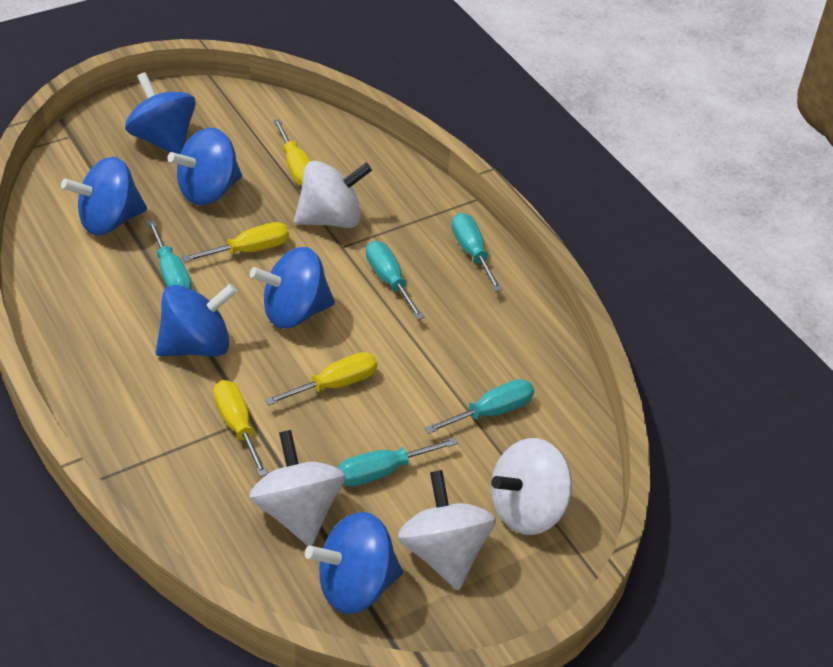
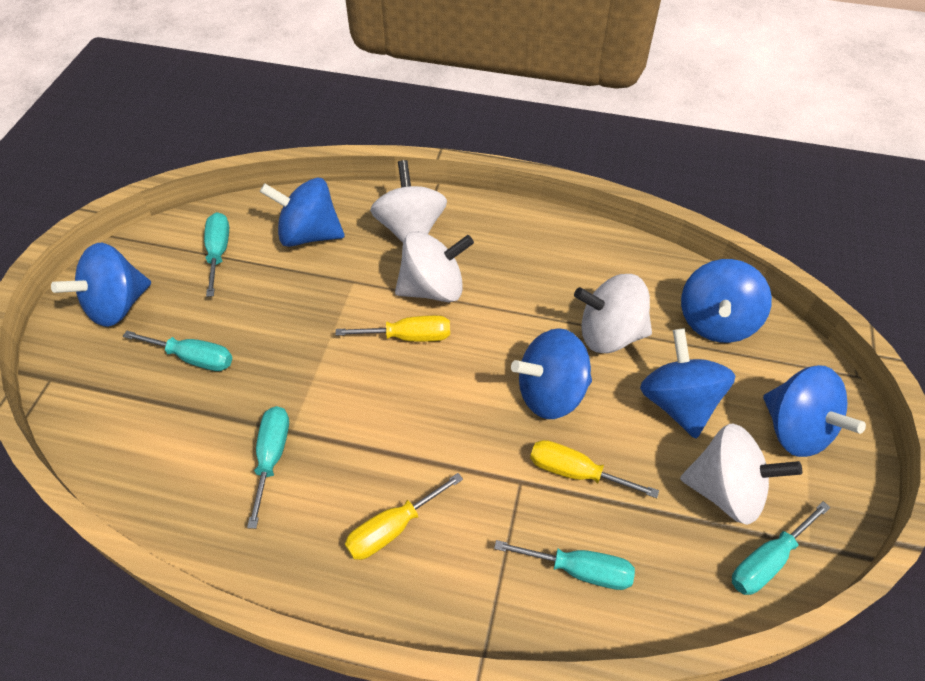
yellow screwdriver: [182,222,289,262] [213,380,268,477] [265,352,377,405] [273,119,310,186] = 4 -> [335,315,450,342] [345,473,463,560] [530,440,659,498] = 3

